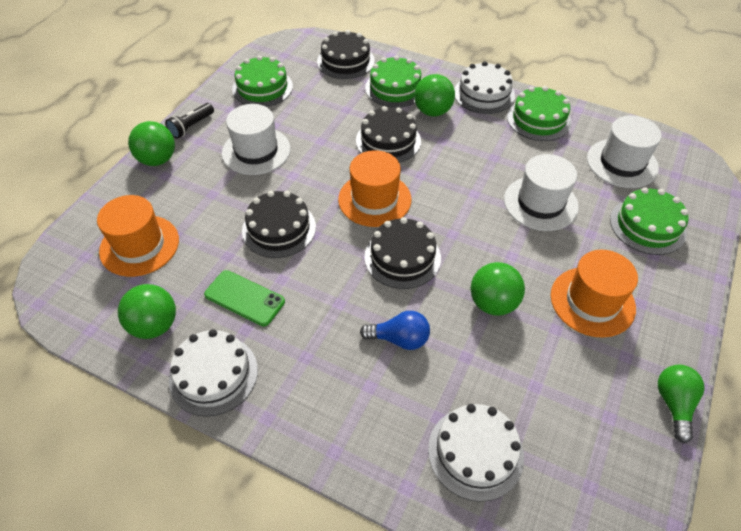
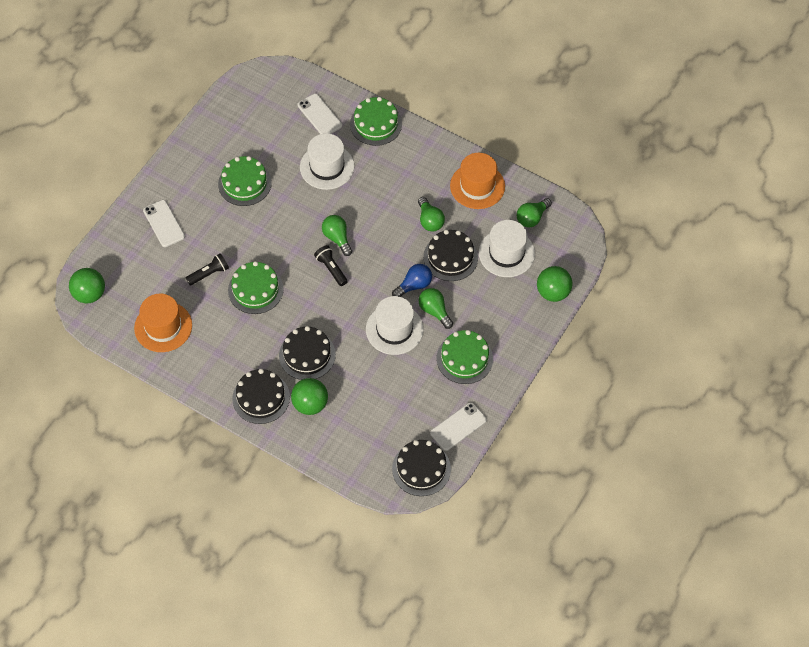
black flashlight: [165,103,214,139] = 1 -> [186,253,229,285] [314,245,348,286] = 2
green ball: [118,284,176,339] [128,121,175,166] [414,74,455,116] [471,262,525,316] = 4 -> [69,268,105,303] [291,378,328,415] [537,266,573,302] = 3
green light bulb: [658,365,705,443] = 1 -> [322,215,352,256] [418,197,445,232] [419,288,453,329] [517,198,552,228] = 4
green phone: [204,270,285,326] = 1 -> none = 0
orange hat: [97,195,179,277] [338,150,411,227] [551,250,638,338] = 3 -> [134,294,192,352] [450,153,505,209] = 2
white cake: [169,329,258,416] [428,404,524,502] [454,61,515,114] = 3 -> none = 0
white phone: none = 0 -> [143,200,185,247] [298,94,342,134] [430,402,487,451] = 3

